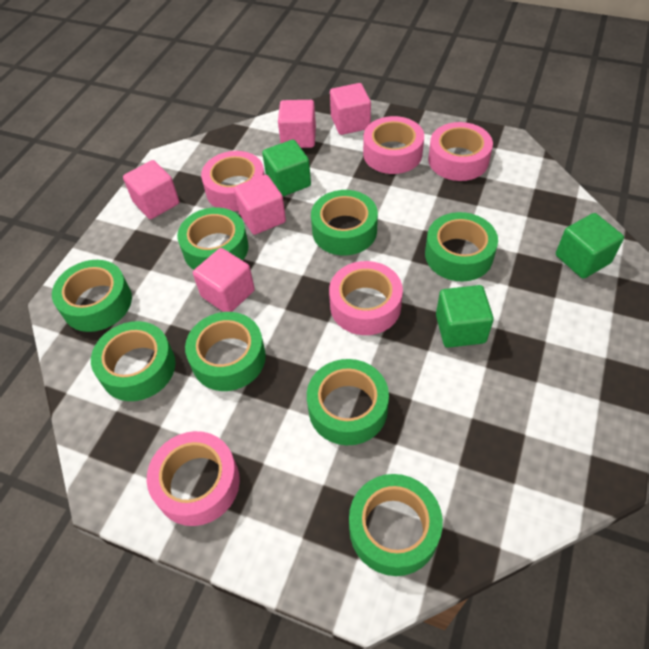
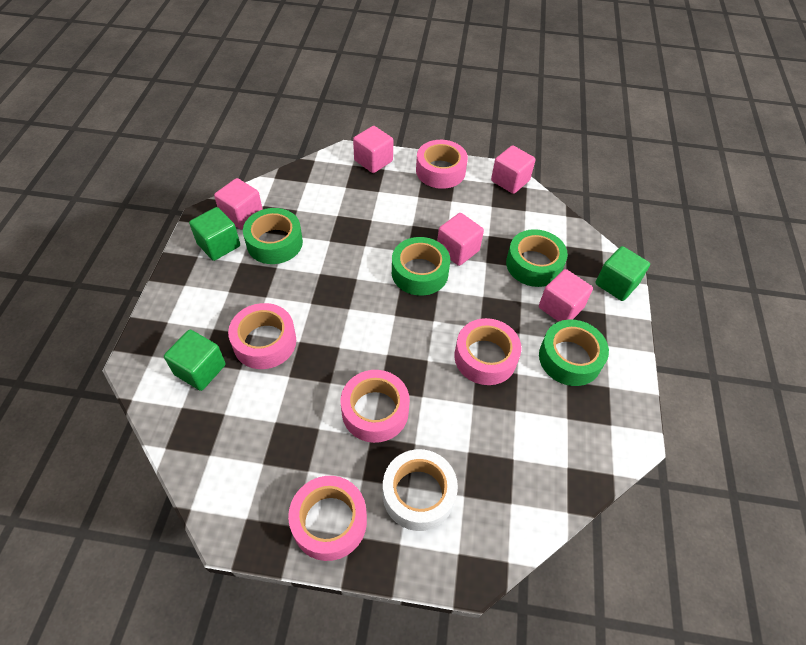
green tape: [52,260,132,332] [91,321,176,401] [177,207,249,270] [185,312,266,391] [307,359,389,445] [311,190,378,255] [349,474,443,576] [425,212,498,281] = 8 -> [243,208,303,264] [392,237,450,296] [506,229,568,287] [539,320,609,386] = 4
white tape: none = 0 -> [383,449,458,531] = 1

